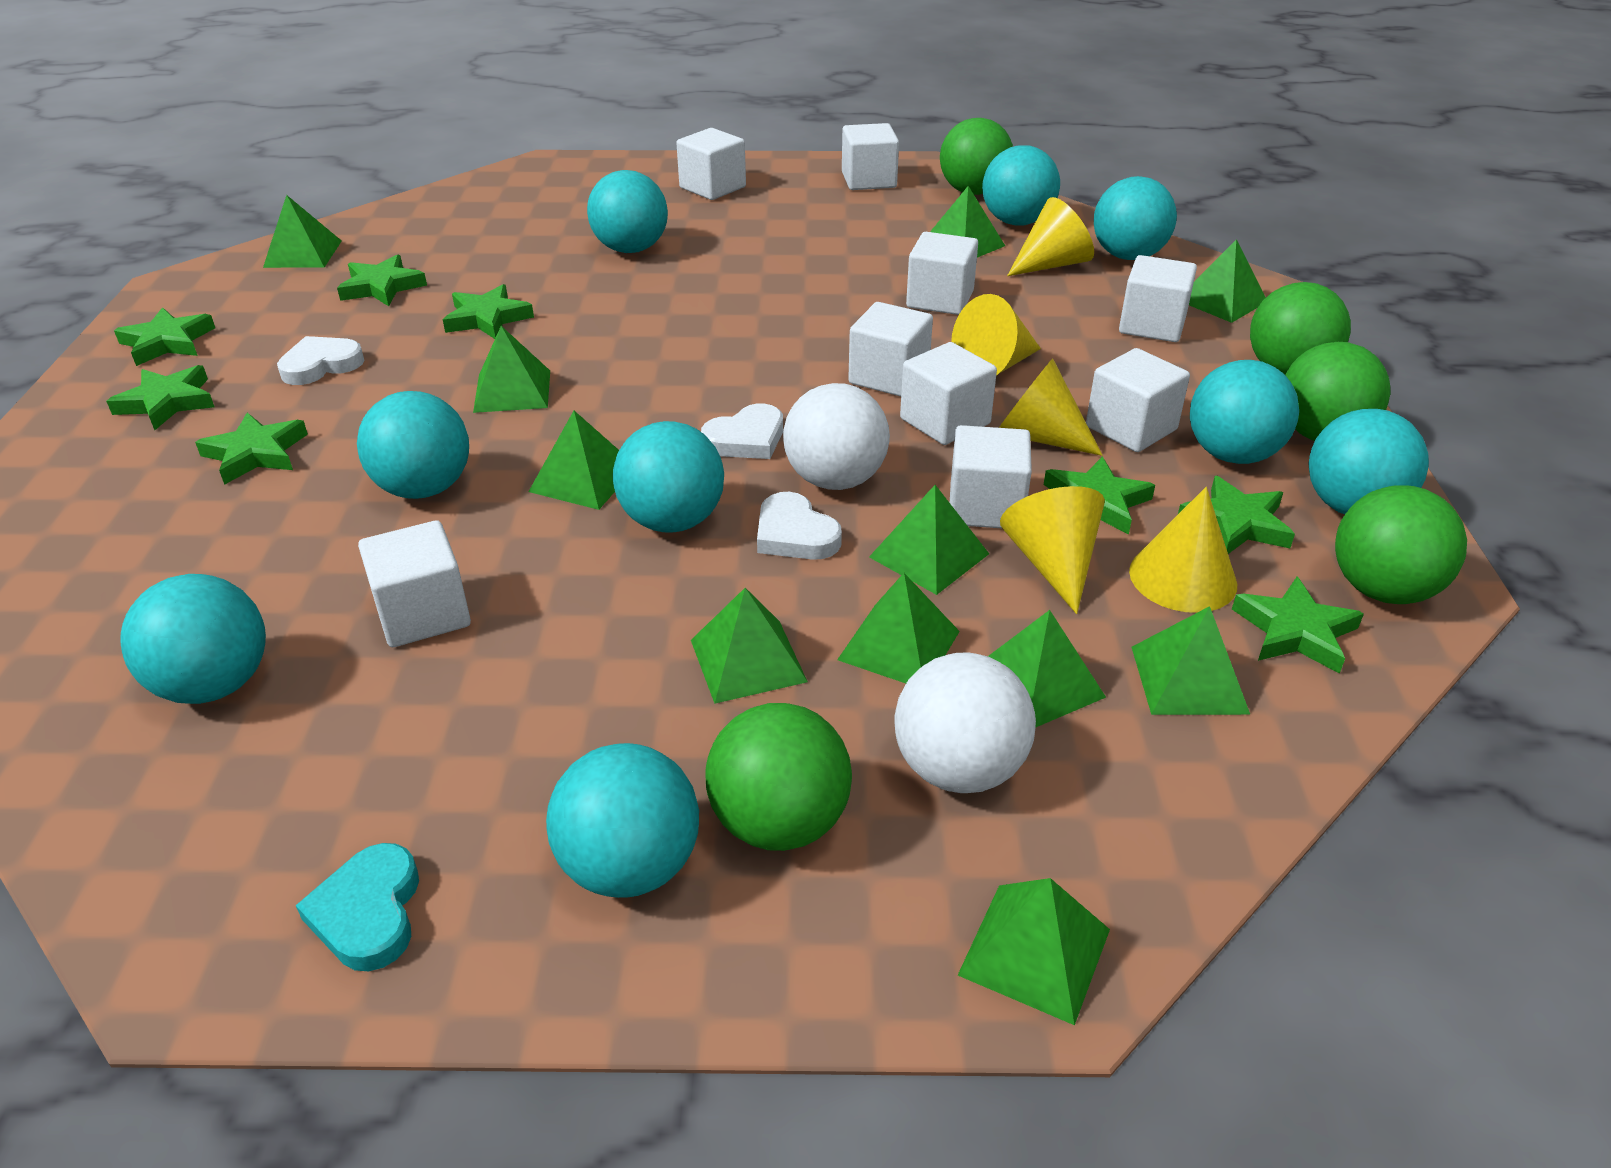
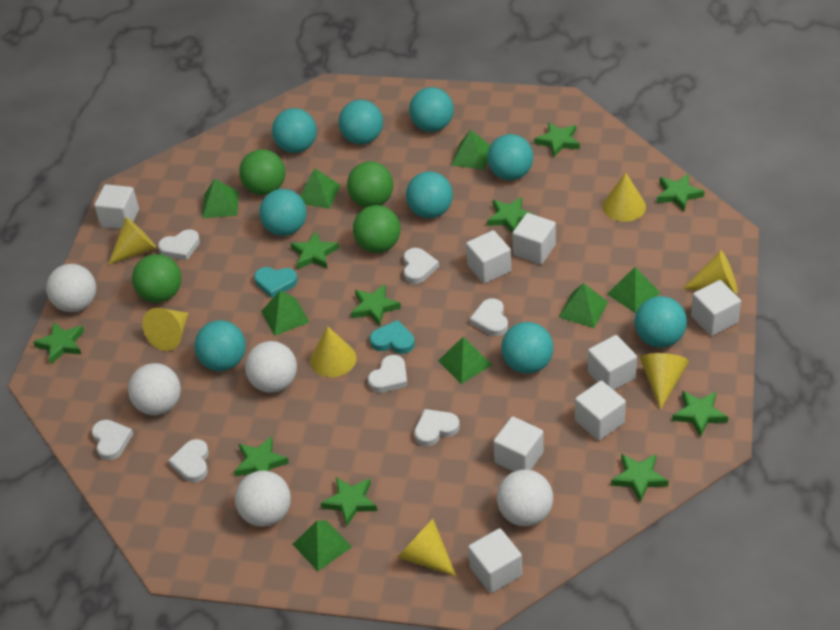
green ball: [706,703,852,851] [940,118,1013,195] [1250,282,1351,375] [1285,342,1391,441] [1335,485,1467,604] = 5 -> [132,254,181,303] [239,149,285,195] [347,161,393,208] [353,205,400,253] = 4
green pyramid: [263,195,341,268] [473,326,550,413] [528,411,619,510] [691,588,808,704] [837,573,960,683] [869,485,989,595] [930,186,1005,258] [958,878,1110,1025] [988,610,1106,728] [1132,606,1250,715] [1189,239,1266,323] = 11 -> [202,179,239,218] [261,291,309,336] [292,520,352,571] [300,168,341,209] [438,337,492,384] [451,130,491,170] [559,283,608,328] [607,267,660,313] = 8
green star: [106,365,215,430] [114,308,215,366] [195,413,308,485] [337,254,427,306] [443,284,534,339] [1044,456,1155,534] [1178,476,1295,554] [1232,577,1364,674] = 8 -> [33,322,84,364] [234,436,289,477] [290,232,339,269] [321,477,377,526] [351,284,401,326] [487,197,535,233] [534,122,580,157] [611,454,669,502] [657,174,704,211] [672,391,728,437] = 10
turquoise heart: [296,843,419,971] = 1 -> [254,267,298,298] [370,320,415,354] = 2
white ball: [783,383,890,490] [894,652,1036,793] = 2 -> [46,264,96,312] [128,363,181,415] [235,471,291,527] [245,341,297,393] [497,469,553,526] = 5
white cube: [358,520,471,647] [677,128,746,200] [842,123,899,190] [848,302,933,397] [900,342,997,445] [906,232,978,315] [950,425,1032,528] [1086,348,1190,452] [1119,255,1197,342] = 9 -> [94,184,139,229] [466,230,511,284] [468,528,522,593] [493,416,544,472] [512,213,556,265] [575,381,626,441] [588,335,637,390] [691,280,741,336] = 8
white heart: [277,336,364,385] [701,404,783,459] [757,492,842,560] = 3 -> [92,420,133,461] [158,229,200,260] [168,439,209,483] [368,355,408,393] [403,248,439,284] [414,409,460,446] [470,298,508,336] = 7
yellow cone: [951,294,1041,375] [999,359,1102,456] [1000,486,1105,614] [1007,197,1094,276] [1129,487,1237,613] = 5 -> [108,217,157,265] [142,308,188,351] [310,326,356,377] [397,519,456,576] [602,173,646,222] [640,353,689,410] [683,250,737,294] = 7

